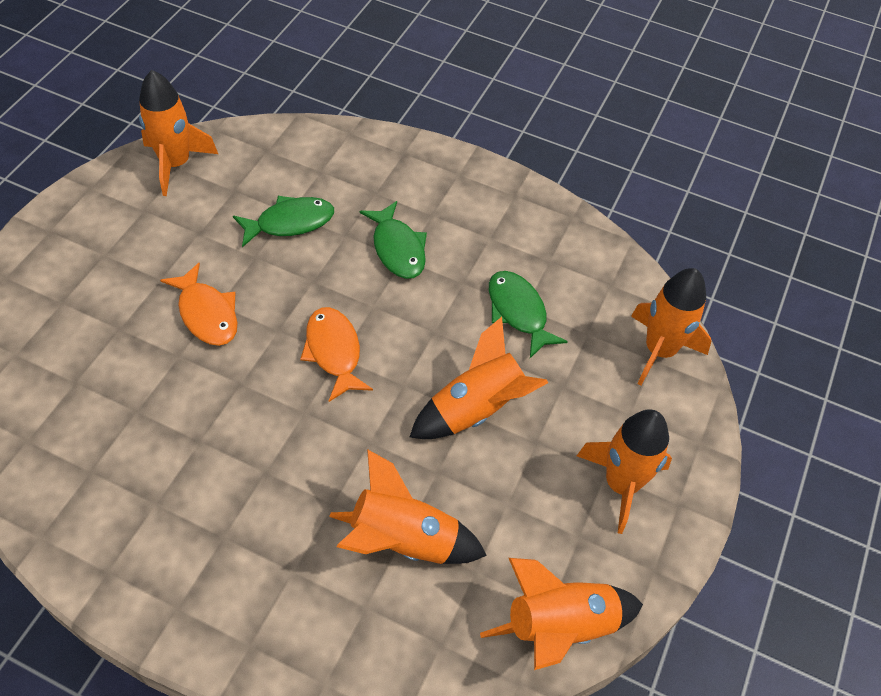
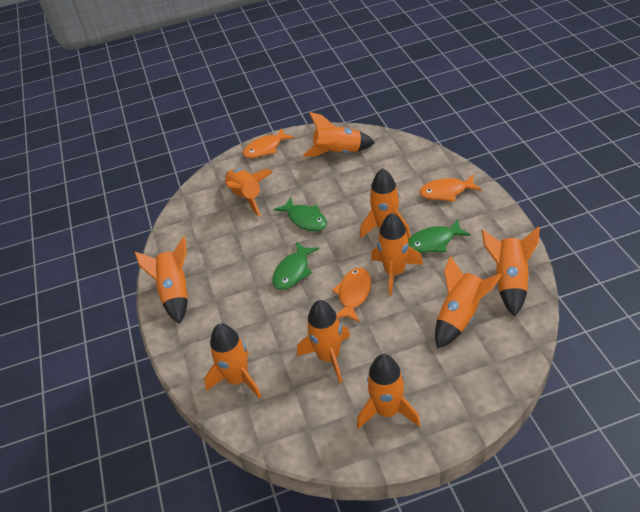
orange fish: [160,263,237,346] [300,307,373,402] = 2 -> [243,128,294,158] [332,268,371,322] [419,175,482,202] = 3
orange rocket: [139,70,218,196] [329,449,487,564] [409,317,548,439] [480,558,643,670] [577,409,672,534] [631,268,711,386] = 6 -> [135,236,188,324] [204,324,262,398] [225,169,273,217] [297,300,350,383] [303,112,375,157] [357,354,420,429] [360,168,410,239] [371,213,423,295] [435,256,502,349] [481,227,540,316] = 10

